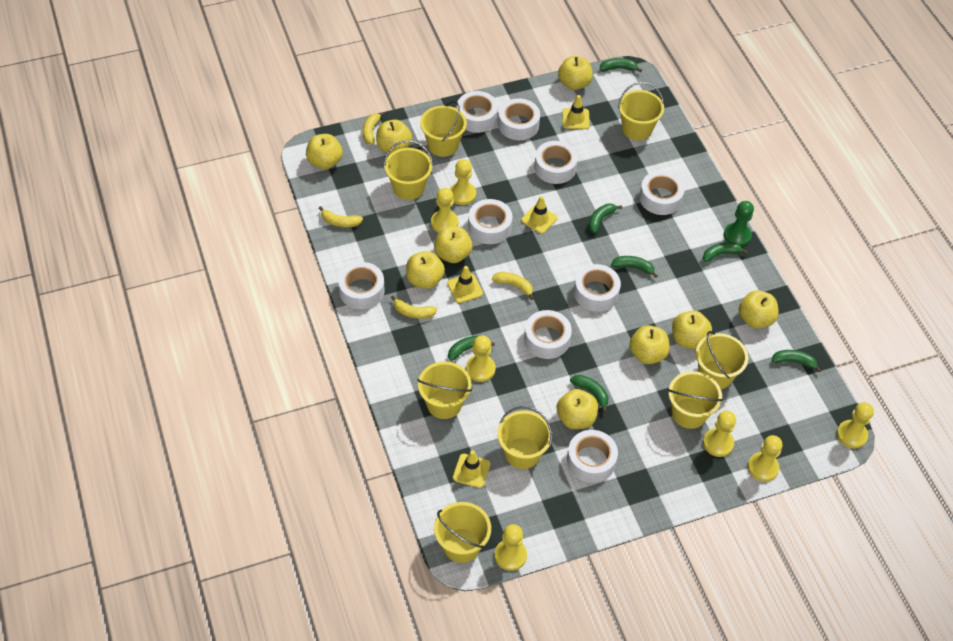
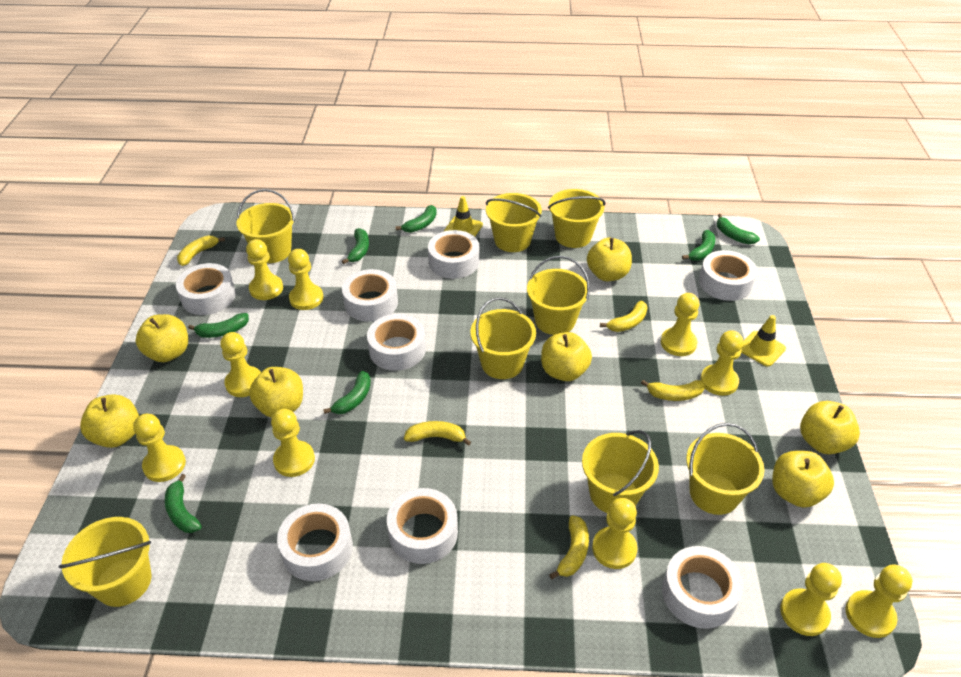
green pawn: [724,201,754,246] = 1 -> none = 0
white tape: [338,262,385,309] [457,91,498,133] [468,199,513,244] [498,98,540,140] [524,310,572,359] [534,141,578,184] [567,430,618,483] [574,264,621,312] [639,171,685,215] = 9 -> [176,263,236,315] [277,503,353,581] [342,269,398,322] [367,314,426,371] [387,488,458,564] [428,230,479,279] [662,546,743,629] [699,250,757,301] = 8
yellow apple: [306,134,343,169] [376,120,412,154] [406,251,445,289] [434,226,472,263] [557,389,598,429] [558,56,593,90] [629,325,670,364] [672,310,712,349] [739,291,779,329] = 9 -> [80,394,139,448] [136,314,188,362] [249,367,303,418] [541,332,592,381] [587,238,632,281] [772,451,834,508] [800,401,860,454] = 7
yellow banana: [319,206,363,228] [363,112,385,145] [391,295,437,319] [492,272,534,300] = 4 -> [177,235,225,266] [404,421,471,446] [549,515,589,579] [600,301,648,332] [641,380,705,401] = 5
yellow pawn: [431,188,458,232] [450,159,476,205] [466,335,496,382] [495,524,527,571] [703,411,736,457] [748,435,783,482] [837,402,874,448] = 7 -> [133,414,186,482] [220,332,261,397] [246,239,283,300] [271,409,315,477] [288,249,323,310] [592,498,638,569] [661,293,700,356] [700,330,743,396] [780,563,842,636] [846,565,912,638] = 10
yellow traffic cone: [447,266,483,303] [453,450,490,488] [521,196,558,234] [562,95,590,129] = 4 -> [444,196,483,237] [741,315,786,367] = 2

